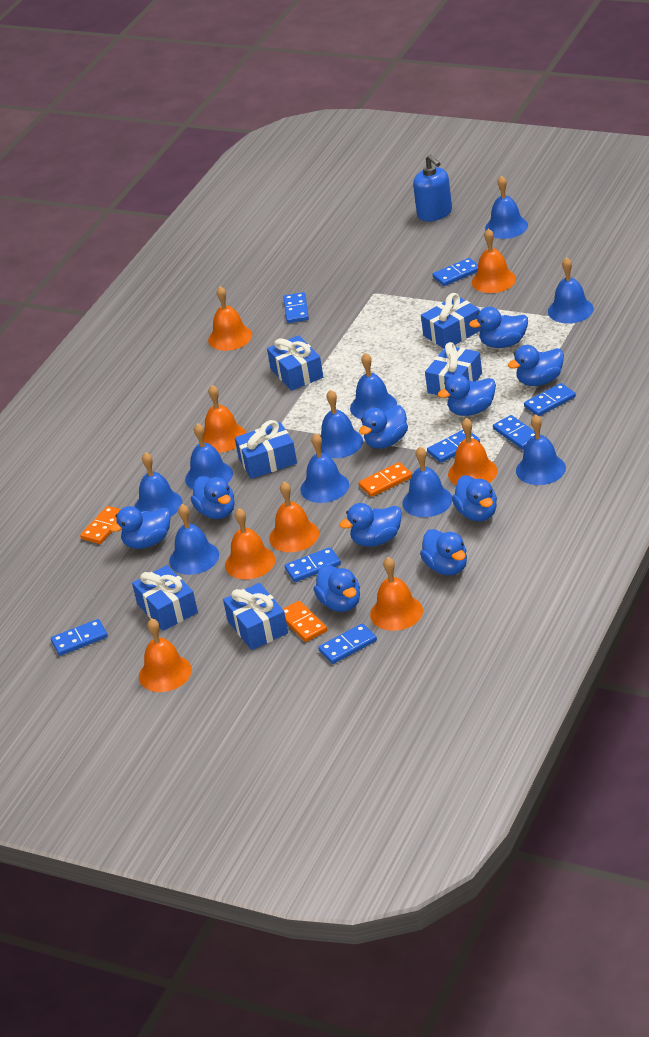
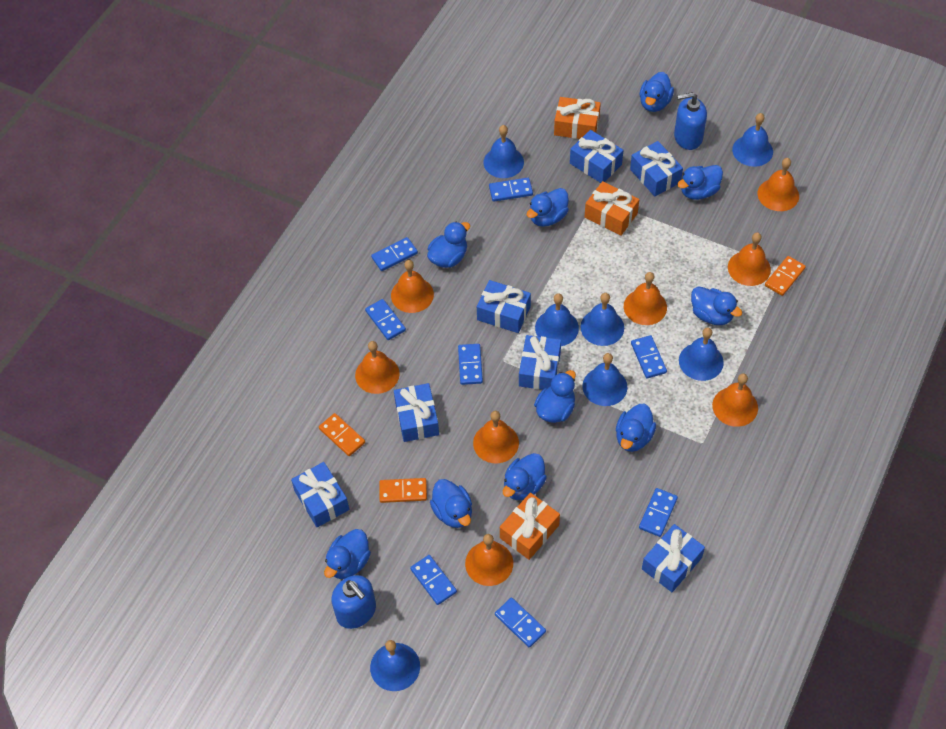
blue bell: [134,452,182,516] [169,504,219,575] [185,423,233,490] [300,433,349,503] [321,390,363,458] [350,353,397,419] [403,447,452,517] [485,176,528,239] [516,414,566,485] [548,257,594,323] = 10 -> [370,640,420,691] [484,125,524,178] [535,293,579,346] [580,293,624,346] [582,353,628,406] [679,327,724,381] [732,113,773,167] = 7
blue gift: [132,565,198,631] [223,583,288,650] [235,420,297,479] [267,335,323,391] [421,293,482,349] [425,342,482,398] = 6 -> [291,462,349,527] [394,383,439,442] [477,280,531,333] [519,335,561,390] [570,130,623,183] [630,141,683,196] [642,524,705,592] = 7
blue soap dispenser: [413,155,452,221] = 1 -> [331,575,376,629] [674,92,707,150] = 2
orange gift: none = 0 -> [500,493,560,560] [554,97,601,139] [585,181,639,236] = 3

